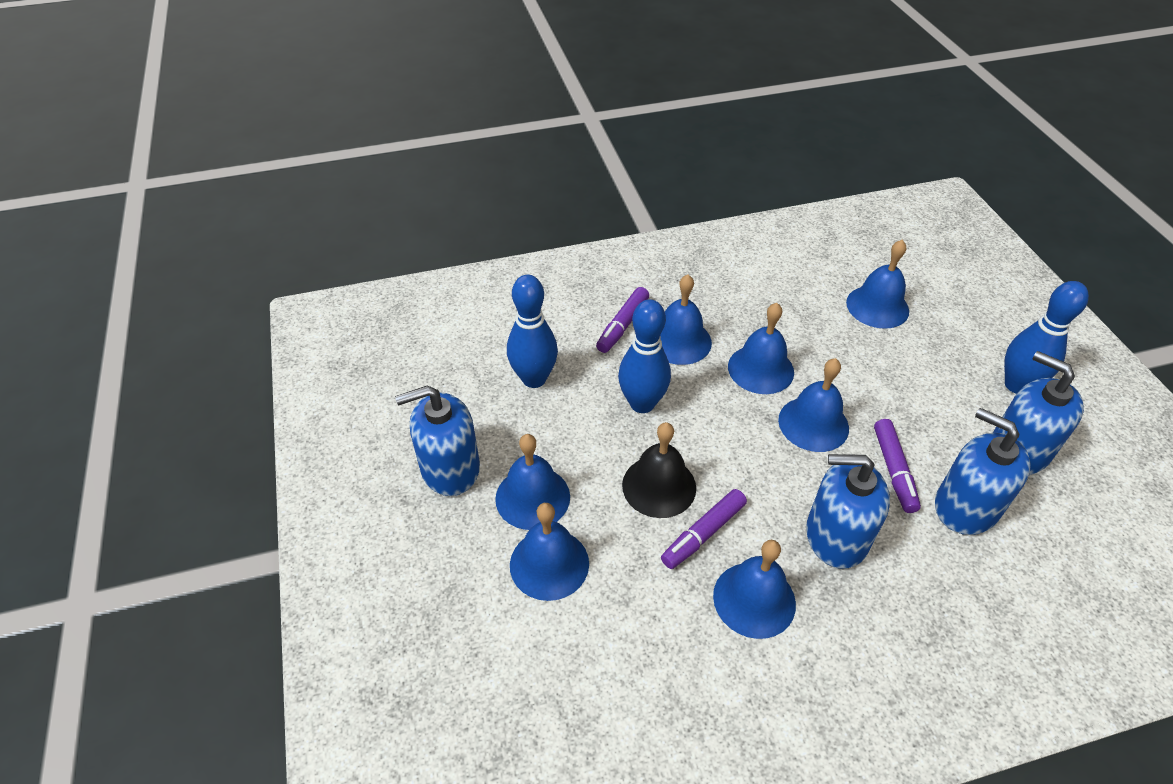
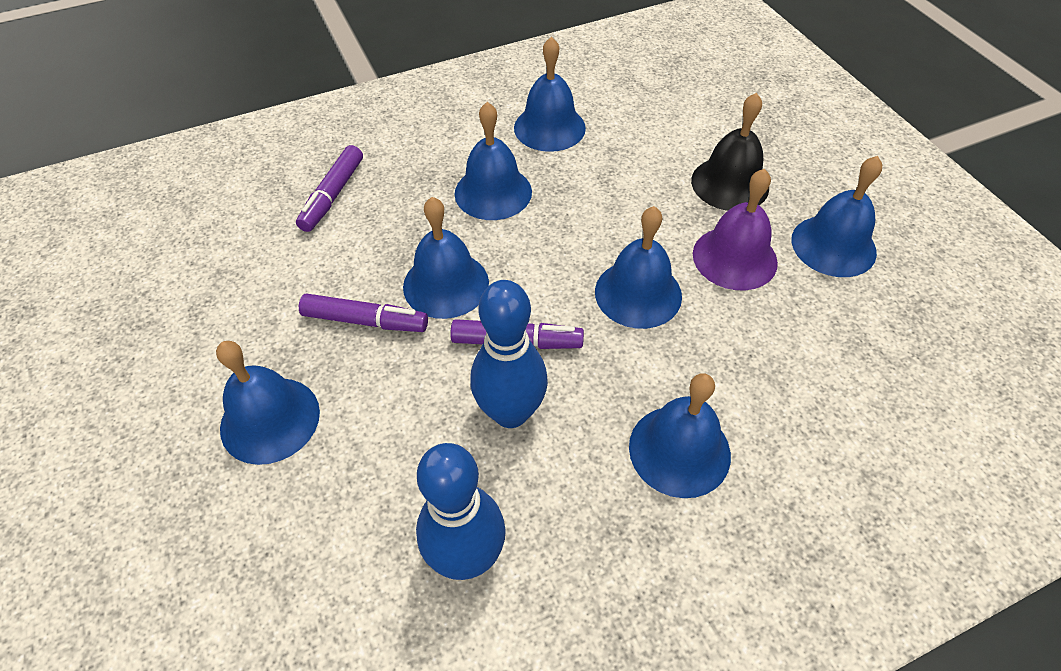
blue bowling pin: [507,275,558,388] [618,300,671,413] [1004,281,1089,394] = 3 -> [416,443,506,580] [470,280,548,428] = 2
blue soap dispenser: [395,386,480,496] [806,454,890,569] [935,408,1031,535] [993,351,1084,475] = 4 -> none = 0
purple bell: none = 0 -> [693,169,778,290] = 1

